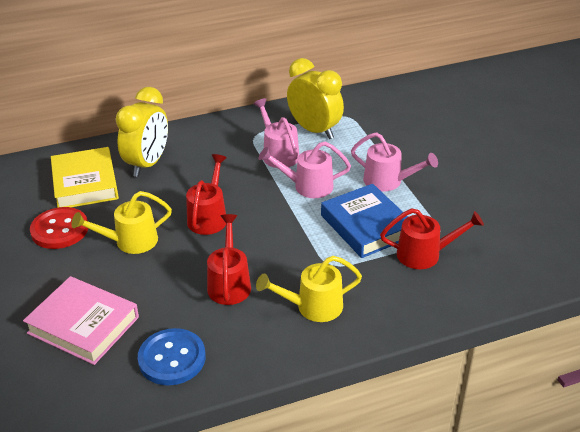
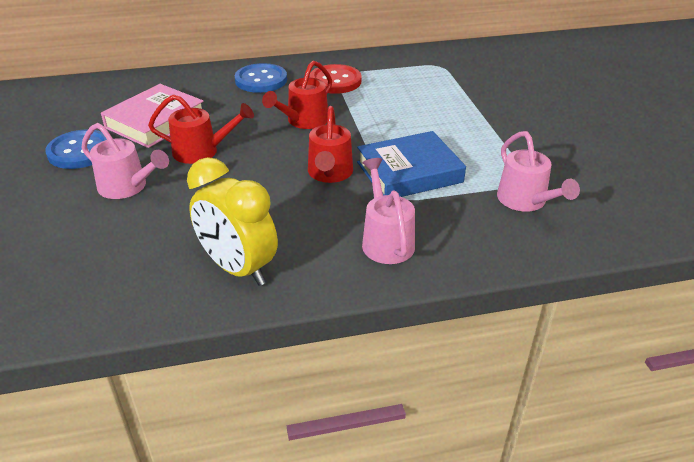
blue button: [138,328,206,385] = 1 -> [45,129,107,169] [235,63,287,93] = 2
yellow book: [51,147,119,208] = 1 -> none = 0
yellow clock: [115,87,168,177] [287,58,344,139] = 2 -> [187,157,278,286] = 1
yellow watering can: [71,191,172,254] [256,256,362,322] = 2 -> none = 0

